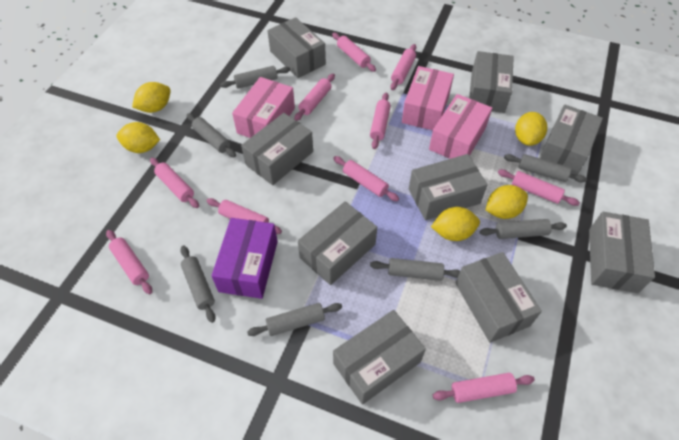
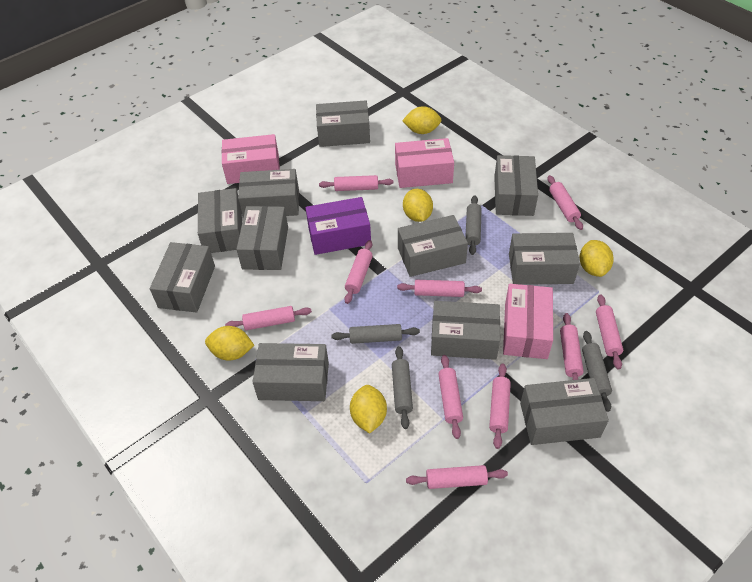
grey box: [241,113,313,185] [267,17,326,78] [298,201,377,285] [333,310,426,405] [409,154,488,220] [456,252,542,343] [469,51,514,113] [540,104,603,175] [589,212,655,293] = 9 -> [150,242,215,313] [198,188,242,253] [236,206,288,270] [238,169,299,217] [253,343,329,401] [316,100,370,147] [398,215,468,277] [431,301,500,360] [494,155,538,216] [509,233,580,285] [520,378,609,445] = 11
grey rolling pin: [180,246,216,323] [187,113,236,157] [220,66,290,89] [247,303,342,336] [370,258,460,281] [480,219,567,239] [504,154,587,182] = 7 -> [331,324,420,344] [392,346,413,429] [465,196,482,255] [582,331,612,412] = 4

